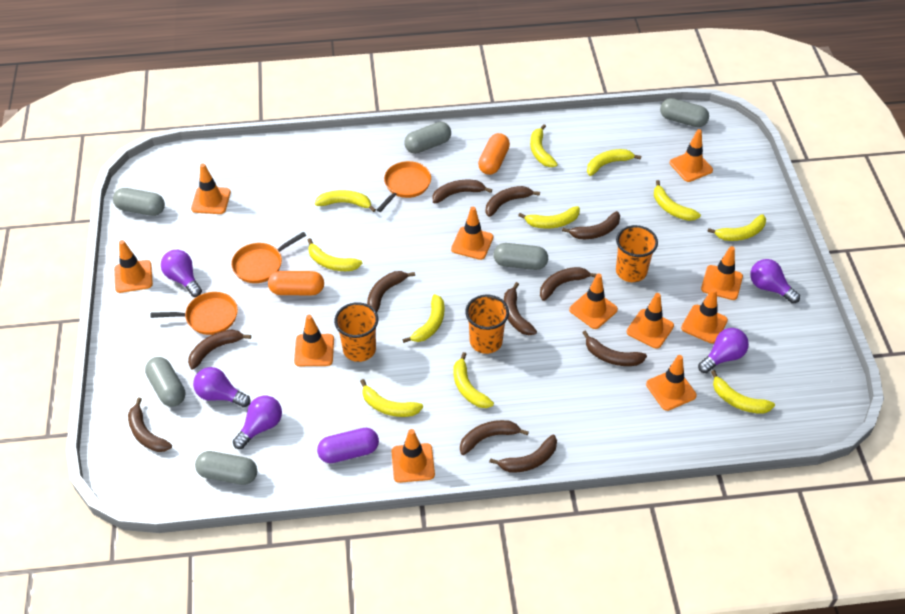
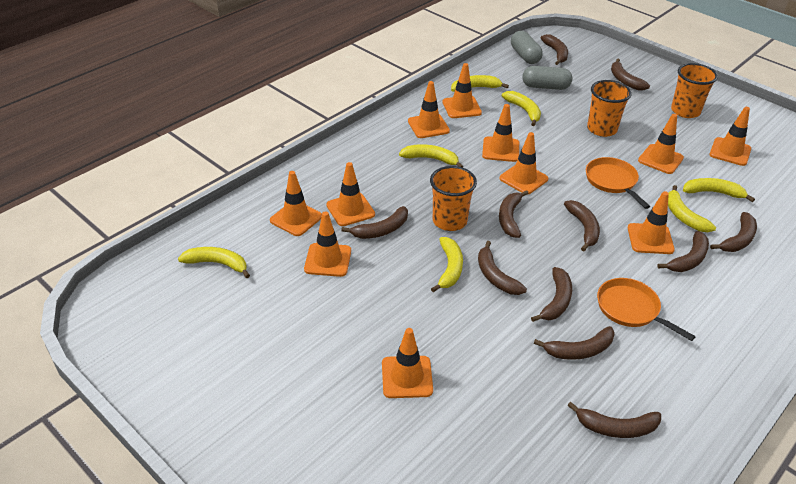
grey capsule: [113,188,165,216] [145,357,185,407] [195,451,257,485] [404,122,451,154] [493,243,548,270] [660,98,709,127] = 6 -> [511,31,543,64] [522,66,572,90] = 2
orange capsule: [268,271,324,295] [478,133,510,175] = 2 -> none = 0
orange pan: [150,292,238,335] [231,232,306,283] [376,161,431,212] = 3 -> [586,157,650,209] [597,278,696,341] = 2
purple capsule: [317,428,379,463] = 1 -> none = 0
purple light bulb: [161,250,202,297] [193,367,250,407] [233,396,282,449] [698,328,749,373] [750,259,800,304] = 5 -> none = 0
yellow banana: [308,238,362,271] [315,190,376,212] [360,379,423,417] [402,294,444,343] [454,352,494,408] [518,206,580,229] [530,124,558,167] [587,149,641,176] [654,180,701,221] [707,214,766,241] [711,370,775,414] = 11 -> [178,247,250,278] [399,144,463,168] [431,237,463,292] [451,75,509,92] [502,91,541,126] [668,185,716,232] [683,178,755,202] = 7

